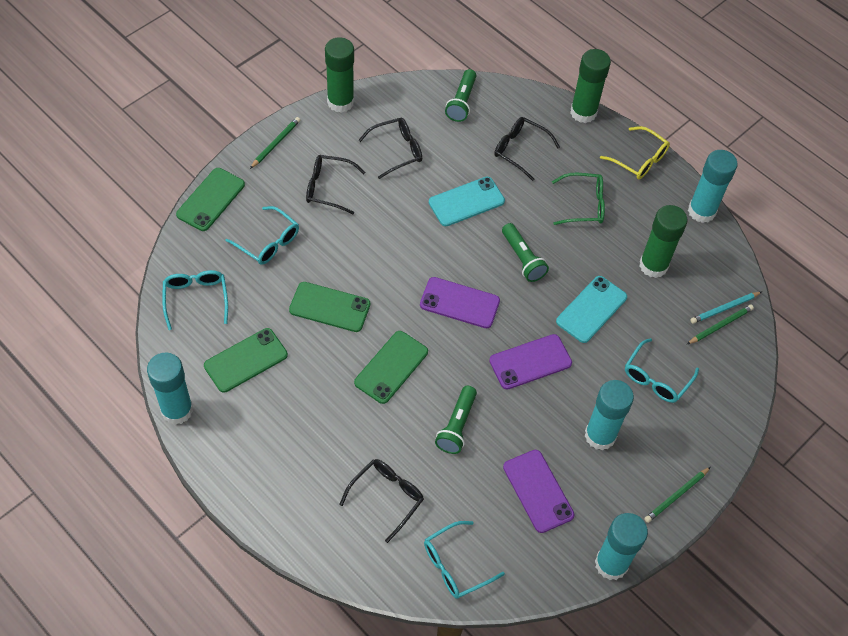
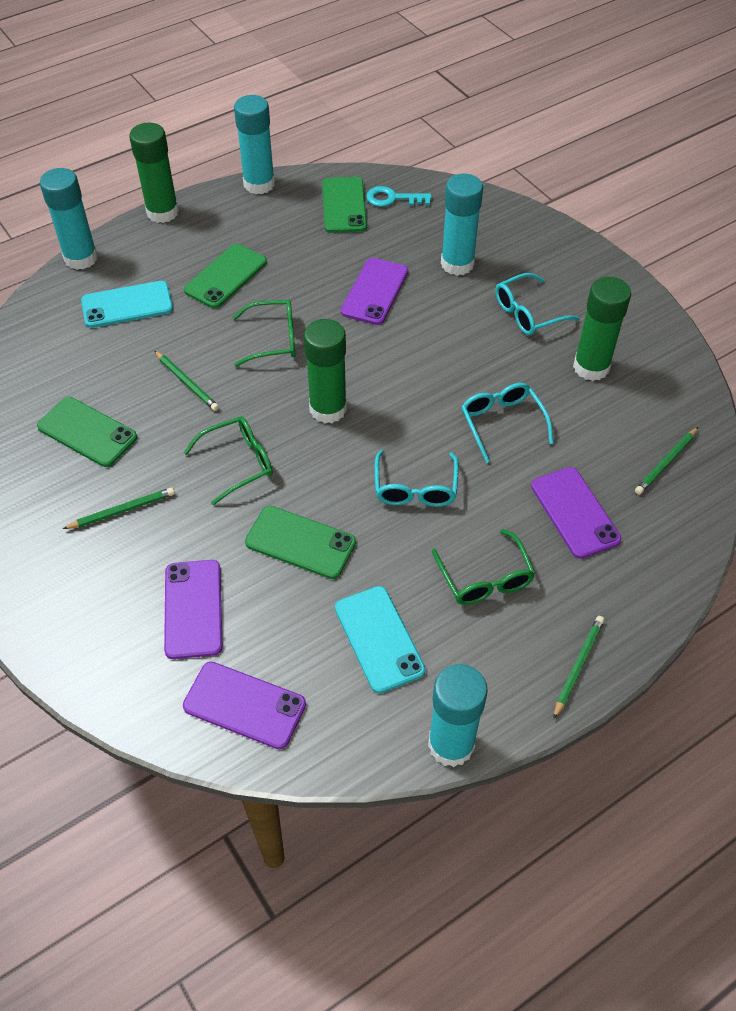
black glasses: [306,155,365,214] [339,459,424,543] [358,118,422,179] [494,117,560,181] = 4 -> none = 0
green flashlight: [435,386,477,454] [445,69,476,122] [502,223,549,282] = 3 -> none = 0
green glasses: [552,173,605,225] = 1 -> [184,416,273,505] [232,299,296,367] [432,529,535,605] = 3
green pencil: [250,117,300,169] [644,467,711,523] [687,305,754,344] = 3 -> [63,487,175,529] [155,351,219,411] [553,616,604,719] [635,427,698,495] = 4
purple phone: [420,277,500,328] [489,334,572,390] [503,450,574,533] = 3 -> [164,560,223,659] [183,662,306,749] [341,258,408,325] [531,467,621,559] = 4
turquoise glasses: [162,270,228,330] [225,206,299,265] [424,521,505,599] [625,338,699,403] = 4 -> [375,450,459,507] [461,383,553,463] [495,273,580,335] = 3
turquoise key: none = 0 -> [366,186,432,207] = 1
turquoise pencil: [690,292,762,324] = 1 -> none = 0
yellow glasses: [600,126,670,179] = 1 -> none = 0

